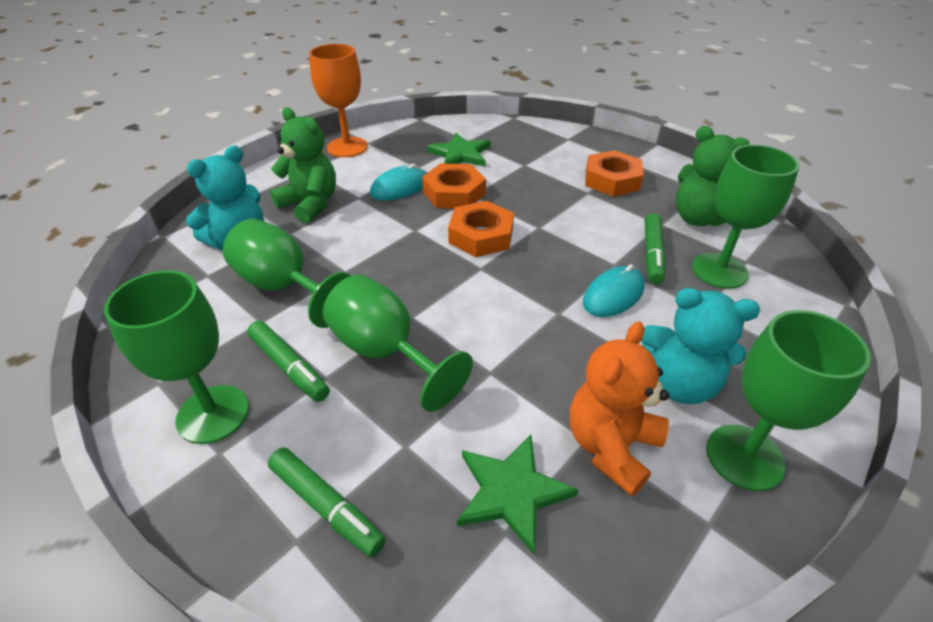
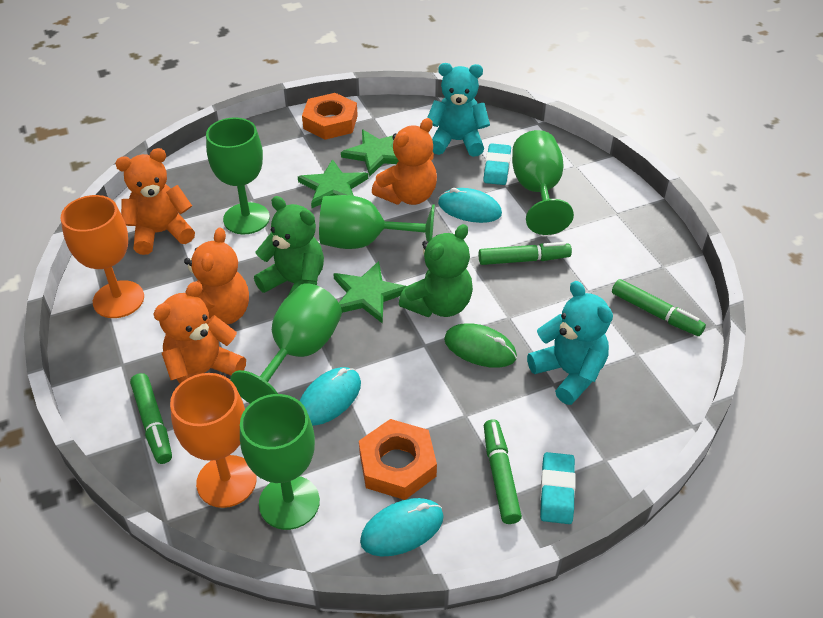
green marker: [247,321,330,402] [268,447,386,557] [645,213,666,284] = 3 -> [130,373,172,464] [479,242,572,265] [484,419,522,524] [612,279,706,336] = 4
green mouse: none = 0 -> [444,323,517,368] = 1
green star: [427,133,491,166] [457,435,579,555] = 2 -> [298,159,368,208] [333,261,406,324] [341,130,399,177] = 3
orange goblet: [309,44,368,157] = 1 -> [61,195,144,318] [170,373,257,508] = 2
orange nut: [422,163,486,208] [448,201,514,257] [585,150,644,196] = 3 -> [302,93,358,140] [359,419,437,500] = 2
orange teddy bear: [570,321,669,497] = 1 -> [115,148,195,255] [154,281,246,384] [184,227,249,325] [372,118,437,205] = 4
turquoise eraser: none = 0 -> [483,143,511,185] [540,452,576,524] = 2
turquoise mouse: [370,164,427,200] [583,264,645,317] = 2 -> [300,367,361,426] [360,498,444,557] [438,188,502,223] = 3

